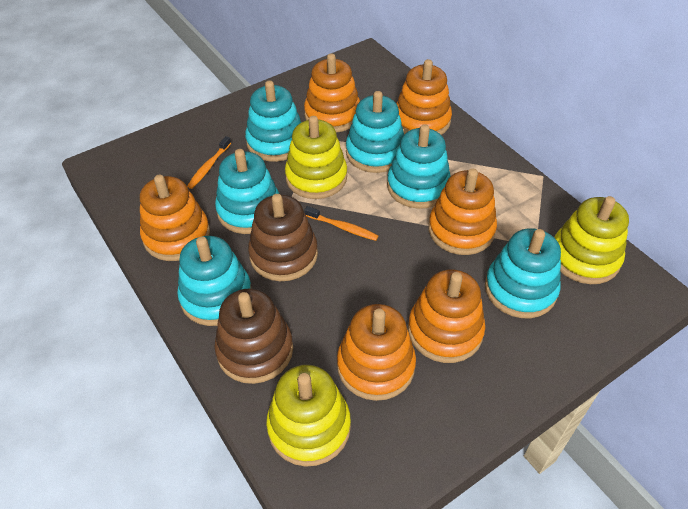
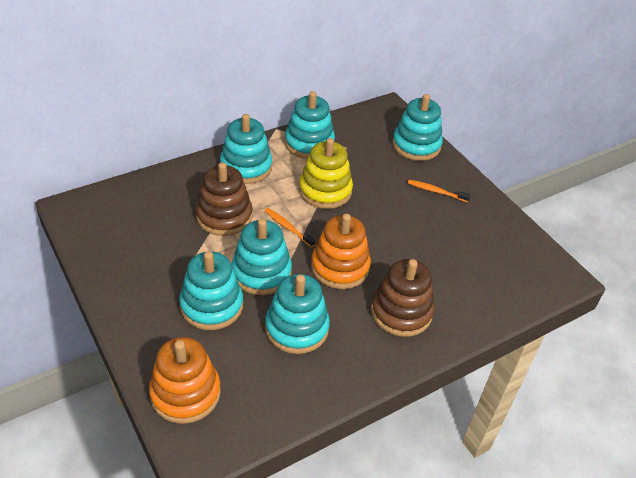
orange stacking toy: [140,175,210,261] [304,53,360,133] [337,304,416,401] [396,59,452,135] [408,269,485,363] [428,168,497,255] = 6 -> [149,337,221,424] [311,214,371,289] = 2
yellow stacking toy: [266,365,351,467] [285,116,347,199] [554,196,629,284] = 3 -> [299,138,353,209] = 1

